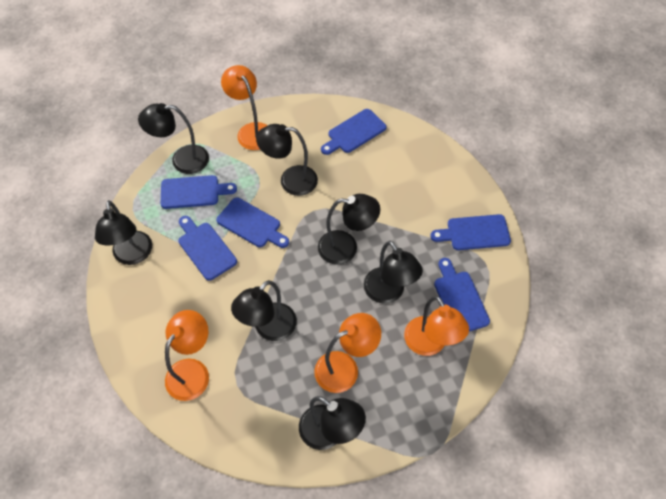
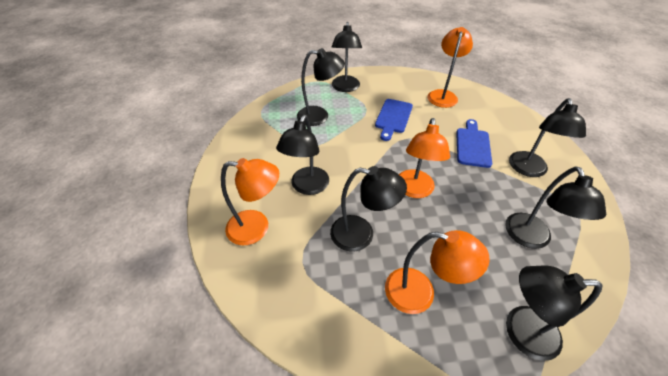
blue cutting board: [161,175,237,209] [178,216,237,281] [216,198,289,248] [321,109,387,155] [430,214,511,250] [434,258,490,331] = 6 -> [375,99,413,141] [456,119,492,168] = 2

